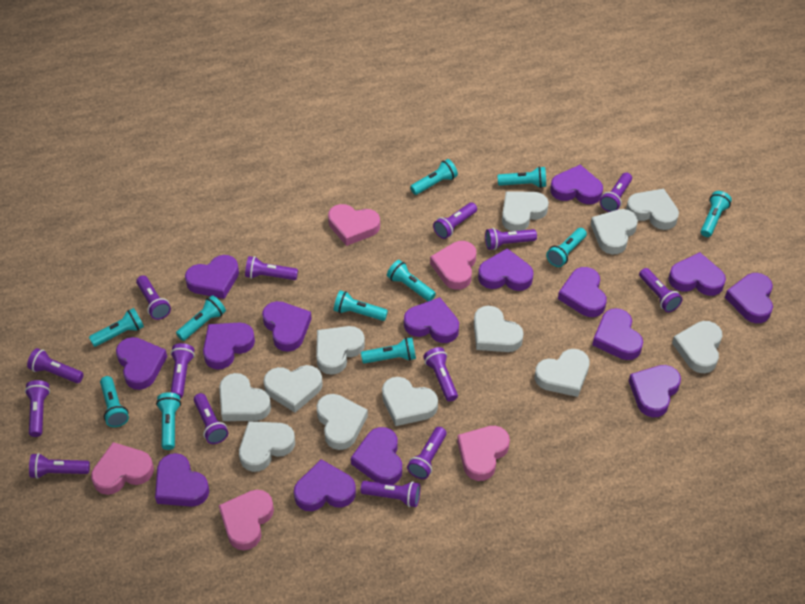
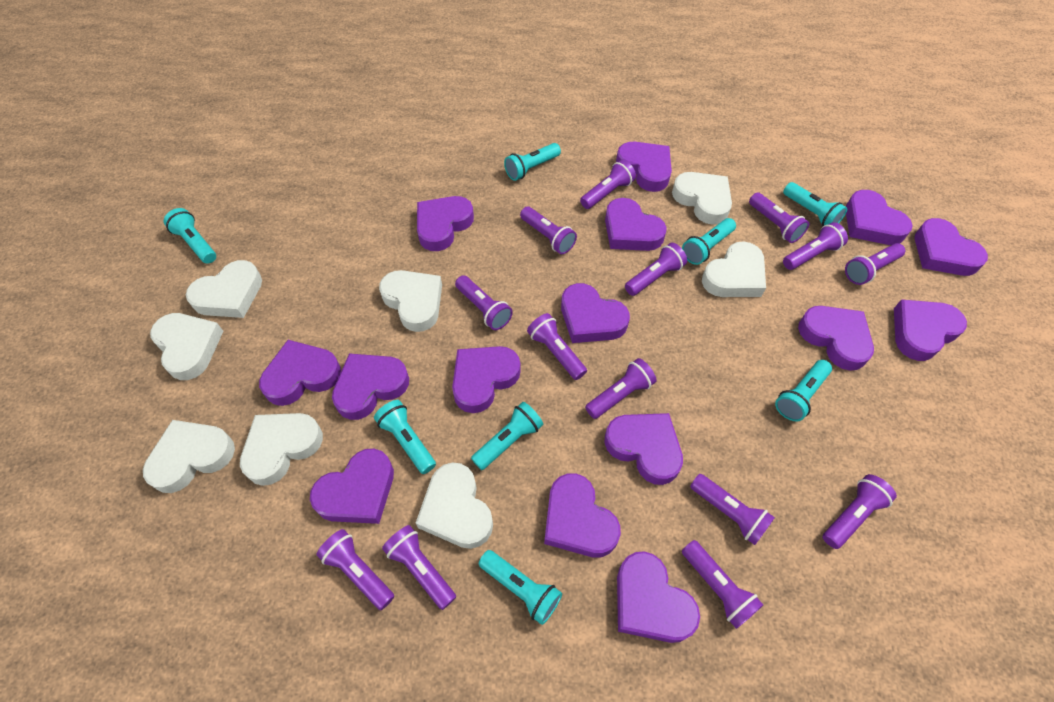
pink heart: [91,442,154,495] [219,490,274,550] [328,204,380,246] [430,241,476,290] [457,426,510,481] = 5 -> none = 0
turquoise flashlight: [89,308,144,347] [100,376,129,427] [156,392,181,450] [176,295,226,341] [334,290,388,321] [361,337,416,364] [387,260,436,301] [410,159,458,195] [497,166,546,188] [546,228,587,267] [701,191,732,237] = 11 -> [164,208,216,264] [374,400,436,474] [471,402,543,470] [479,550,562,625] [504,143,561,181] [682,218,736,265] [775,360,832,422] [783,182,847,227] = 8
white heart: [219,373,271,421] [239,421,295,472] [264,365,323,412] [316,326,365,375] [317,394,368,450] [382,377,438,426] [474,306,524,352] [502,191,549,231] [535,349,590,397] [591,209,638,254] [626,189,679,230] [672,321,723,373] = 12 -> [143,420,235,493] [150,313,223,380] [186,260,262,318] [240,413,323,486] [379,270,442,332] [416,462,493,549] [672,172,732,225] [702,241,766,297] = 8

